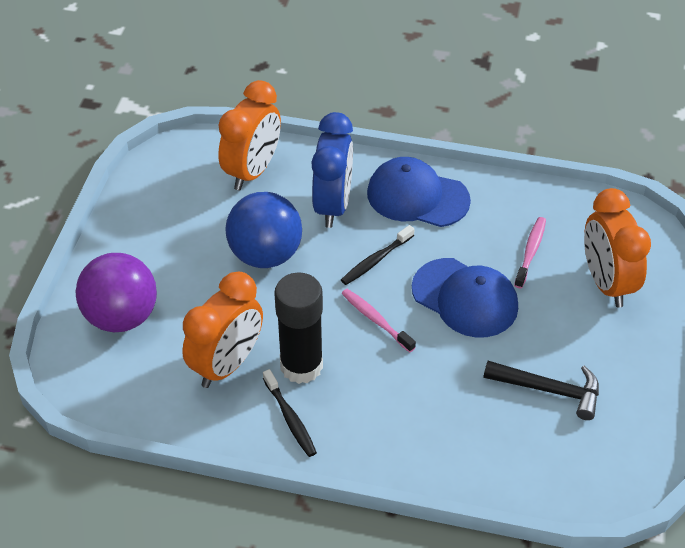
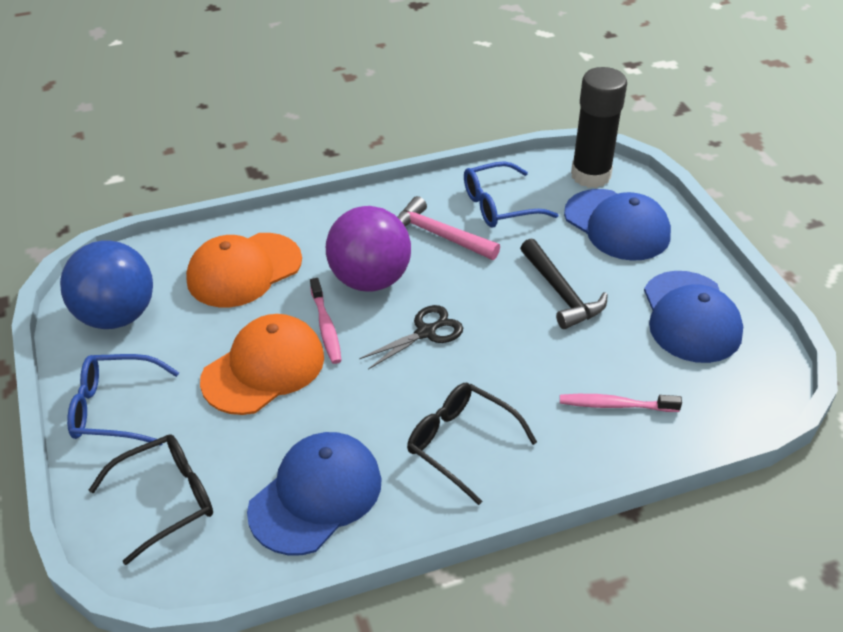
black glasses: none = 0 -> [89,434,213,565] [407,383,537,505] = 2
black scissors: none = 0 -> [359,305,463,369] = 1
black toothbrush: [263,369,317,457] [341,225,414,285] = 2 -> none = 0
blue cap: [367,157,471,227] [412,258,518,337] = 2 -> [247,432,381,555] [564,189,671,261] [644,271,743,363] = 3
blue clock: [311,112,353,228] = 1 -> none = 0
blue glasses: none = 0 -> [67,354,179,446] [464,161,558,228] = 2
orange cap: none = 0 -> [186,233,302,307] [200,314,324,415] = 2
orange clock: [182,272,263,388] [218,80,281,190] [584,188,651,308] = 3 -> none = 0
pink hammer: none = 0 -> [397,196,500,260] = 1

